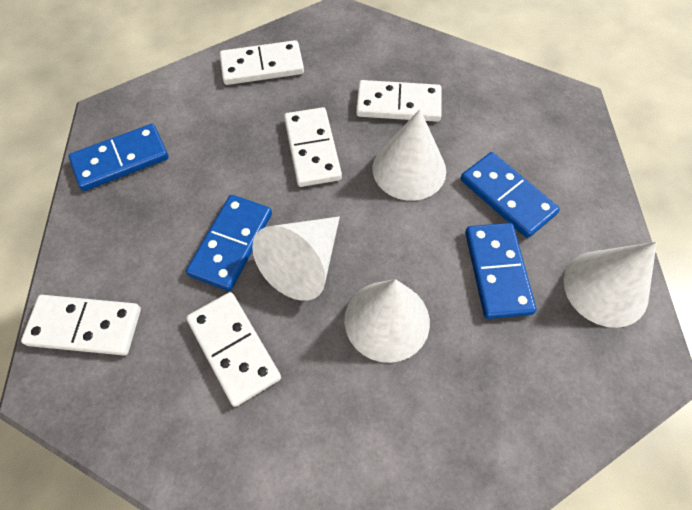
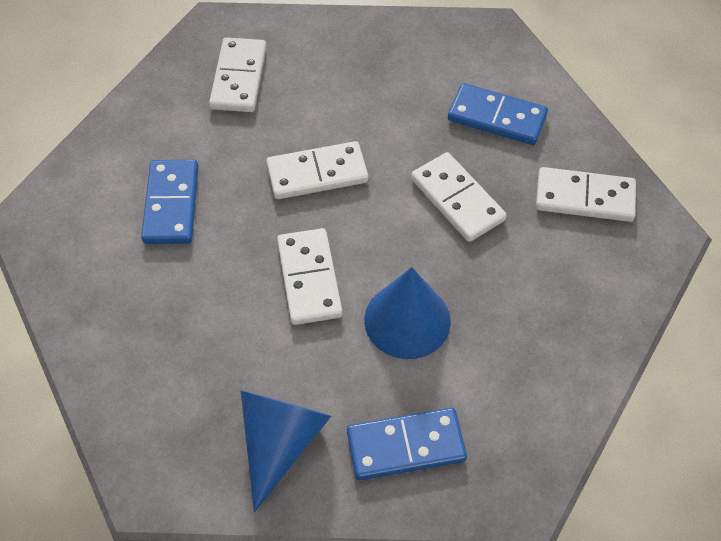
blue cone: none = 0 -> [240,390,331,512] [364,267,451,359] = 2
blue domino: [68,124,169,191] [186,195,272,291] [461,152,560,238] [465,223,536,319] = 4 -> [141,160,199,244] [347,408,467,480] [448,83,548,145] = 3
white cone: [252,216,340,301] [344,279,430,363] [372,109,446,201] [564,242,657,328] = 4 -> none = 0

